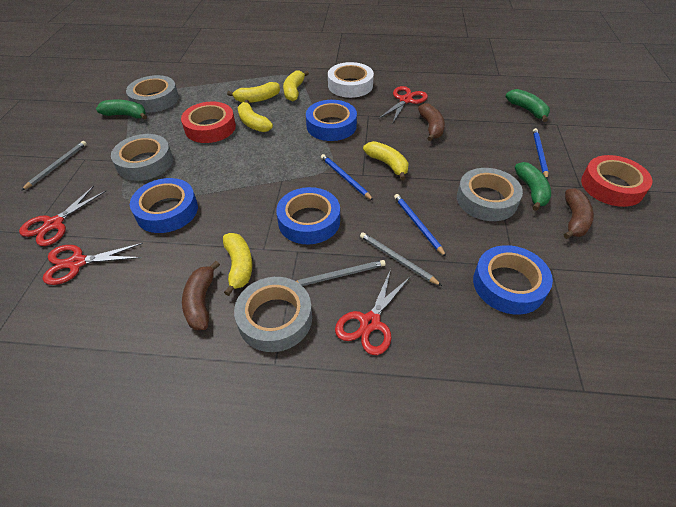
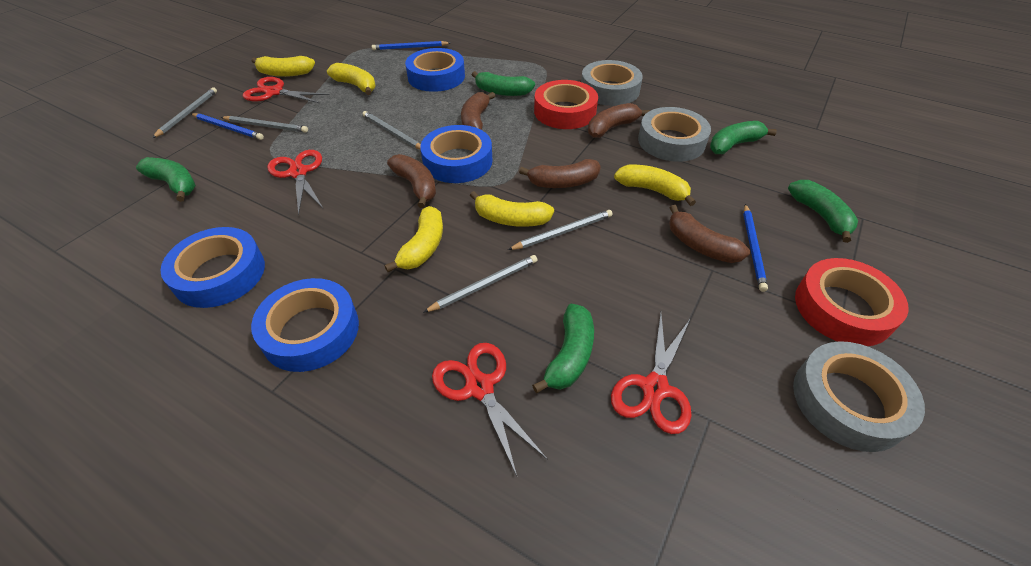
brown banana: [182,261,220,330] [418,103,445,141] [564,188,594,239] = 3 -> [387,154,436,208] [461,92,495,130] [519,159,601,188] [588,103,650,138] [669,205,750,263] = 5
green banana: [96,99,147,120] [505,89,550,122] [515,162,551,211] = 3 -> [136,157,196,202] [472,71,535,96] [532,304,594,393] [710,121,777,154] [788,180,858,243] = 5
grey pencil: [21,141,87,191] [296,260,386,286] [360,232,442,286] = 3 -> [152,87,217,138] [221,116,308,133] [362,111,421,150] [423,255,537,313] [508,210,613,250] = 5
grey tape: [111,134,173,181] [126,75,179,113] [234,277,312,352] [457,168,523,221] = 4 -> [581,60,643,106] [638,107,711,162] [793,341,925,452] = 3
white tape: [328,62,374,98] = 1 -> none = 0

